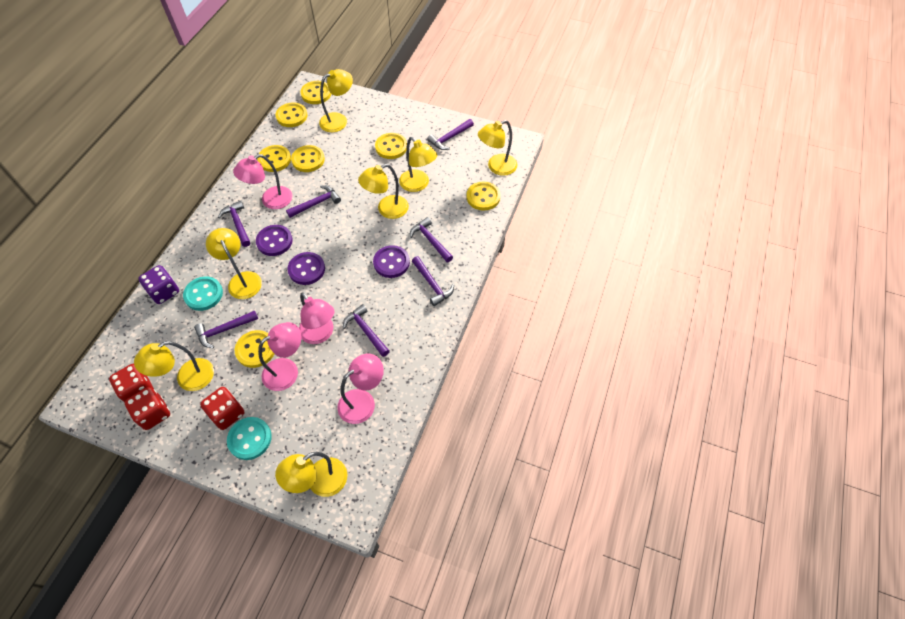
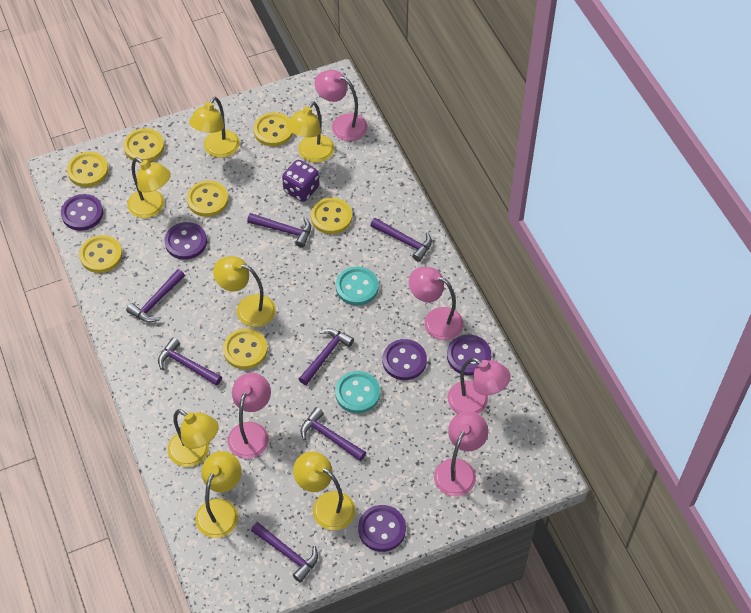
pink lamp: [233,154,293,209] [258,322,301,391] [299,292,334,344] [337,354,384,424] = 4 -> [228,373,271,459] [315,70,367,141] [409,267,463,340] [434,411,488,497] [448,358,511,414] = 5
purple button: [256,225,293,256] [287,252,325,285] [373,245,410,278] = 3 -> [61,194,103,231] [164,222,207,260] [358,505,406,552] [383,339,427,380] [447,335,491,376] = 5
red dice: [109,364,154,403] [125,387,170,430] [200,387,244,430] = 3 -> none = 0

